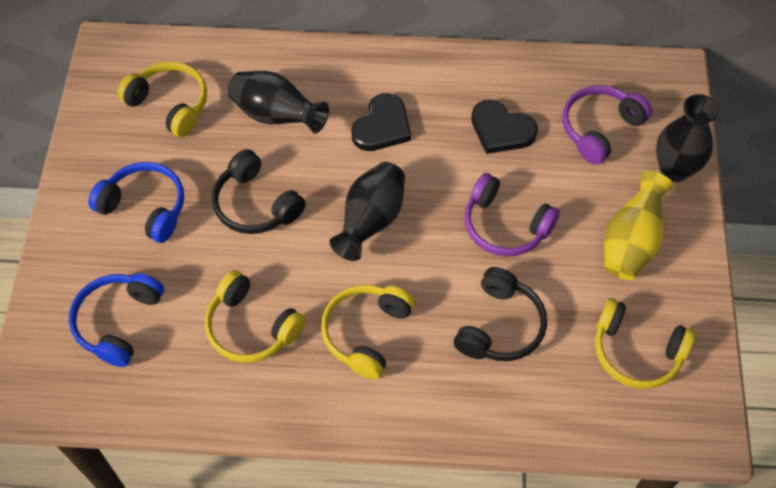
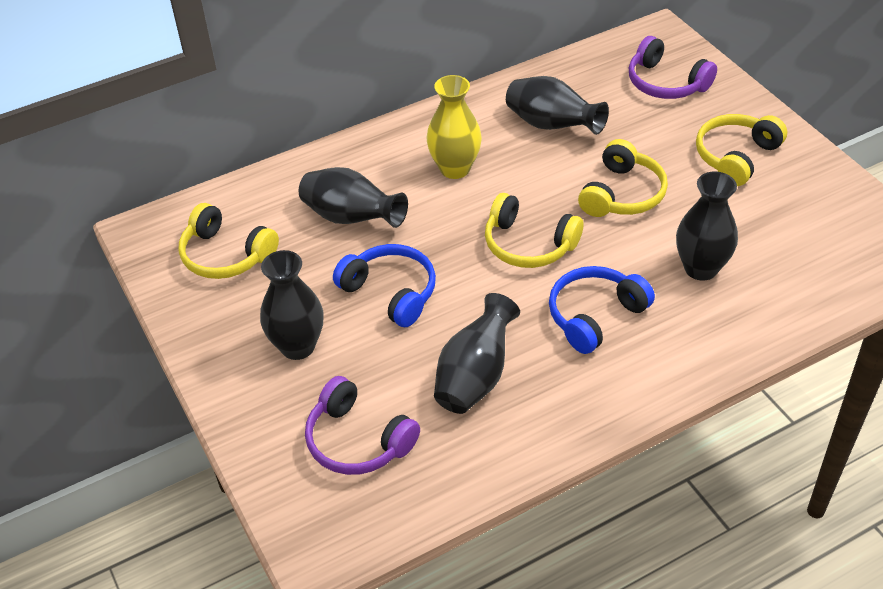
black headphones: [212,149,306,234] [454,267,547,361] = 2 -> none = 0
black heart: [351,93,411,151] [471,100,538,154] = 2 -> none = 0
black vase: [228,71,329,133] [329,162,405,261] [656,94,719,182] = 3 -> [260,250,323,360] [299,167,408,228] [434,293,520,414] [506,76,609,135] [676,172,738,281] = 5

